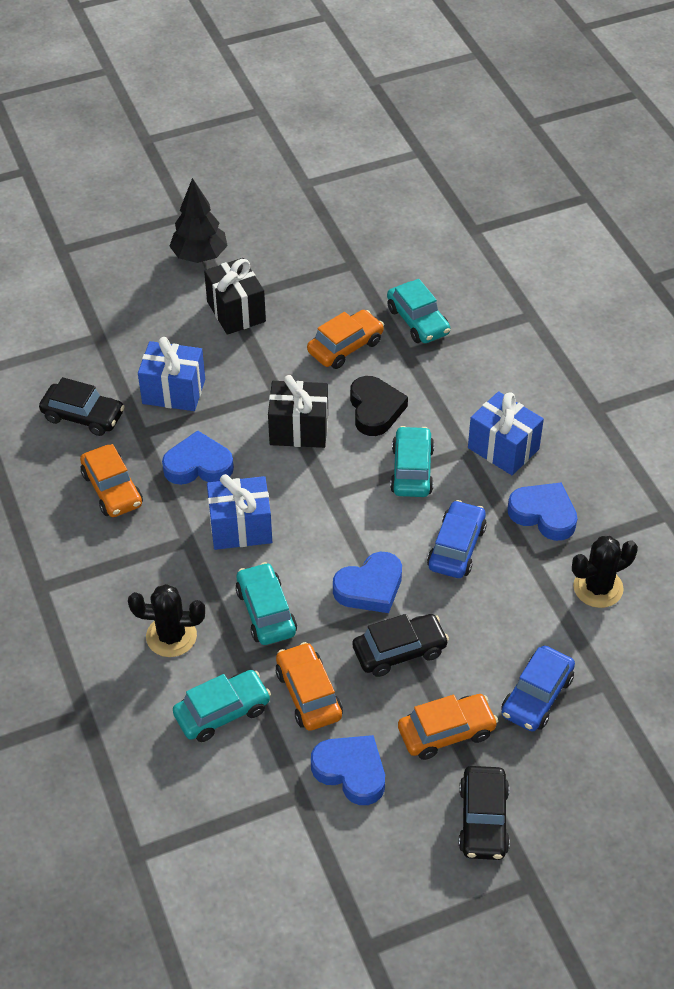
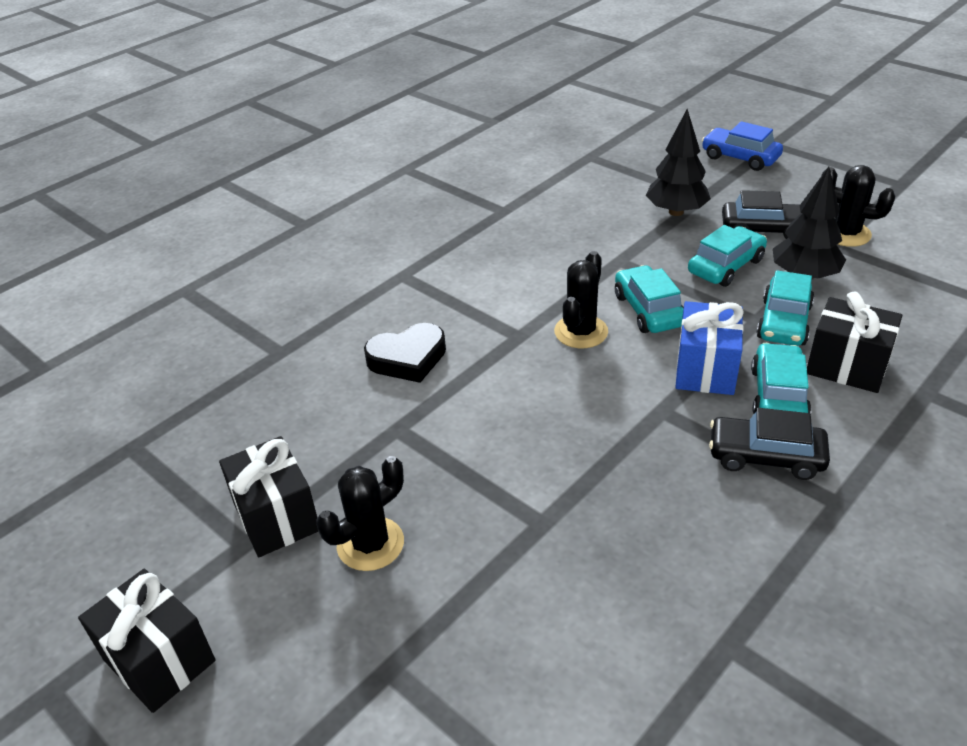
black cactus: [128,584,205,657] [572,536,638,608] = 2 -> [316,456,404,571] [554,251,608,348] [822,165,895,247] = 3
black car: [39,377,125,436] [353,614,449,677] [459,766,510,860] = 3 -> [709,408,830,480] [722,190,801,239] = 2
black gift: [204,258,266,335] [268,375,328,448] = 2 -> [78,569,216,713] [219,436,318,557] [807,291,902,393] = 3
black tree: [169,178,228,263] = 1 -> [646,109,711,216] [773,167,846,278] = 2
blue car: [427,500,487,578] [501,646,575,732] = 2 -> [702,121,783,171] = 1
blue gift: [138,337,205,411] [207,474,272,550] [468,391,544,475] = 3 -> [675,301,744,395] = 1
blue heart: [162,430,234,485] [311,735,385,805] [333,552,402,613] [507,482,577,541] = 4 -> none = 0
orange car: [80,444,143,517] [276,642,343,731] [307,310,384,369] [398,694,498,760] = 4 -> none = 0

